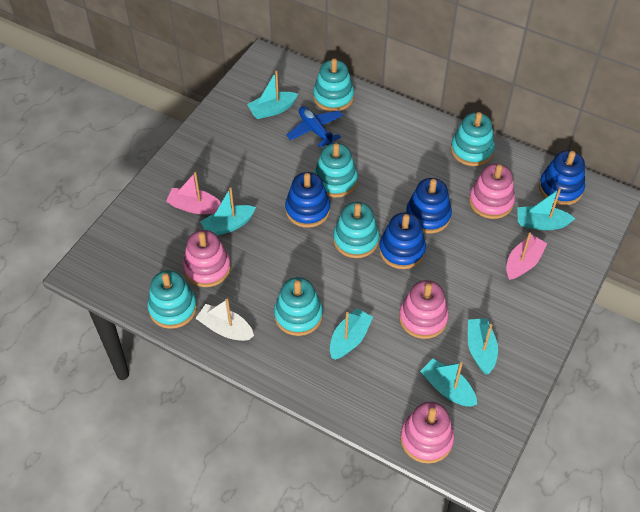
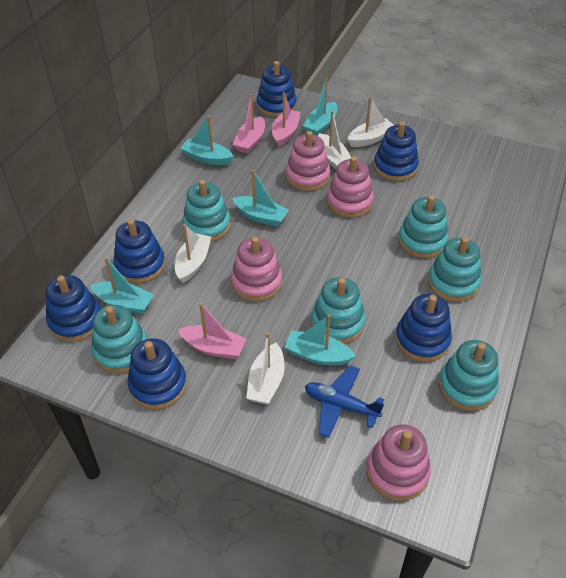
blue stacking toy: [285,172,330,228] [379,212,426,269] [406,178,452,234] [539,150,585,205] = 4 -> [46,275,101,342] [114,219,165,283] [128,339,187,409] [257,61,297,117] [374,121,419,181] [395,294,452,362] = 6
pink boat: [166,172,221,214] [506,232,547,280] = 2 -> [178,302,246,359] [232,94,265,154] [272,92,301,147] = 3
turquoise boat: [200,187,256,236] [247,71,298,119] [330,308,373,360] [420,359,477,407] [468,318,498,374] [517,188,575,230] = 6 -> [90,257,154,314] [180,115,233,165] [232,170,289,226] [285,314,356,365] [303,78,337,136] = 5
white boat: [195,299,254,341] = 1 -> [175,224,211,283] [246,332,285,405] [318,111,351,169] [348,97,394,147] = 4

